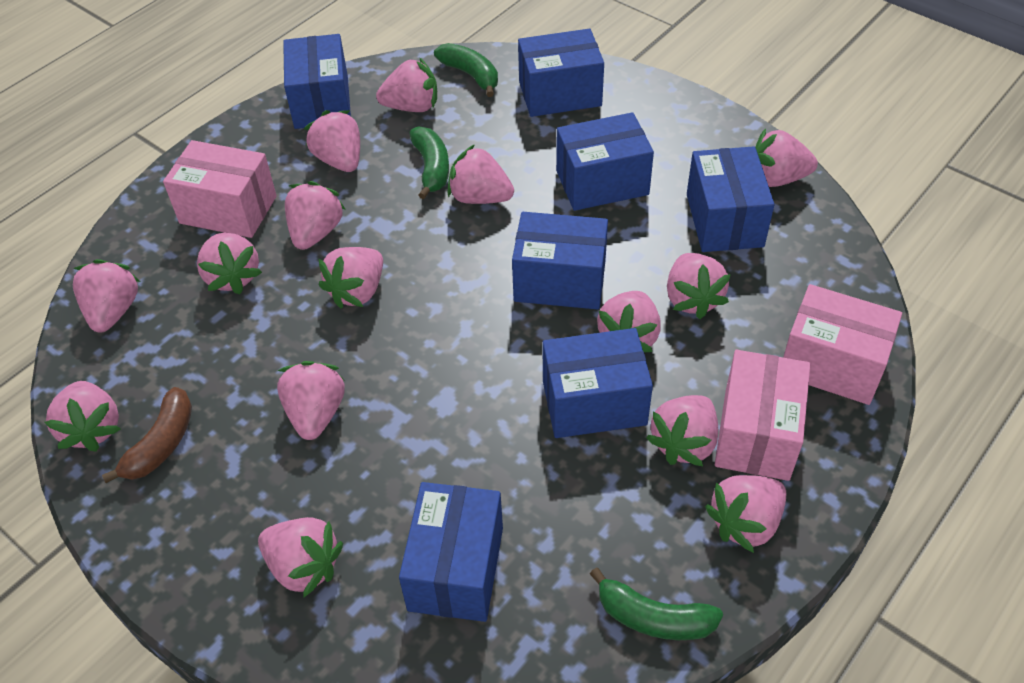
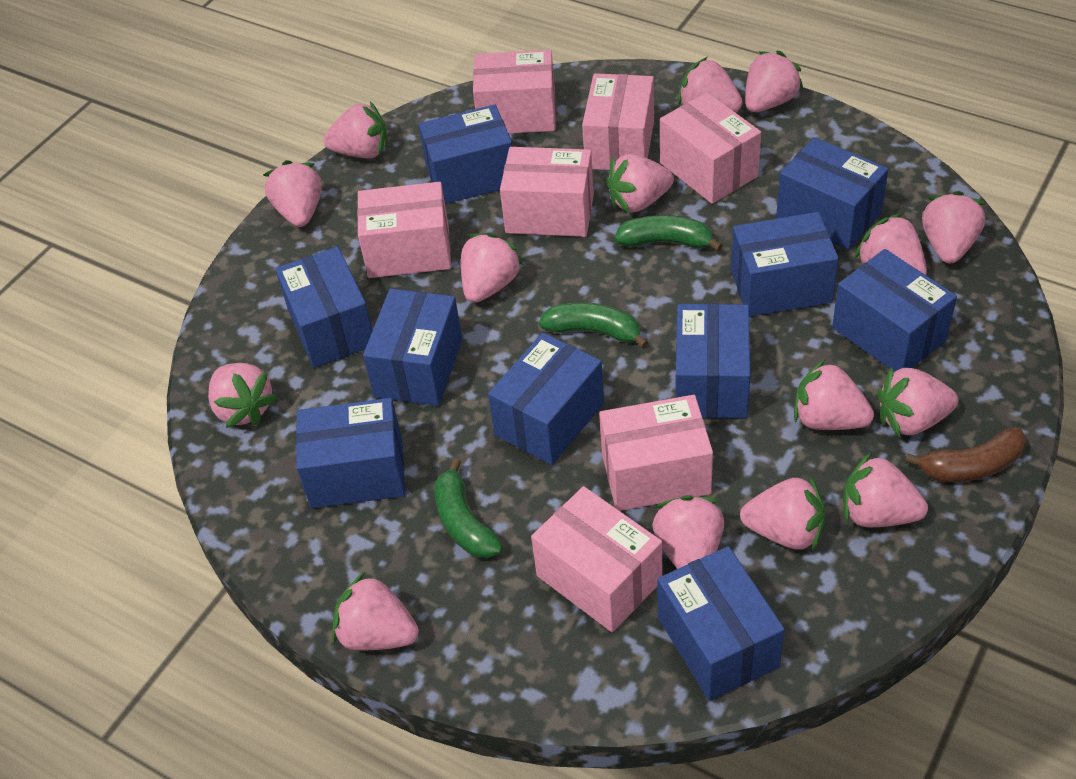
blue box: [283,34,351,129] [399,482,503,622] [512,212,608,309] [518,28,604,117] [543,328,653,438] [556,112,654,211] [687,146,774,252] = 7 -> [275,246,373,368] [296,398,405,508] [363,289,462,406] [419,104,512,204] [488,333,604,465] [657,546,785,701] [676,303,751,418] [731,212,839,317] [776,137,888,250] [832,249,957,372] = 10
pink box: [163,140,277,238] [715,350,810,481] [783,284,902,405] = 3 -> [357,182,451,278] [473,50,556,134] [500,147,594,237] [531,486,662,632] [582,73,654,170] [599,395,713,511] [660,92,761,204] = 7

